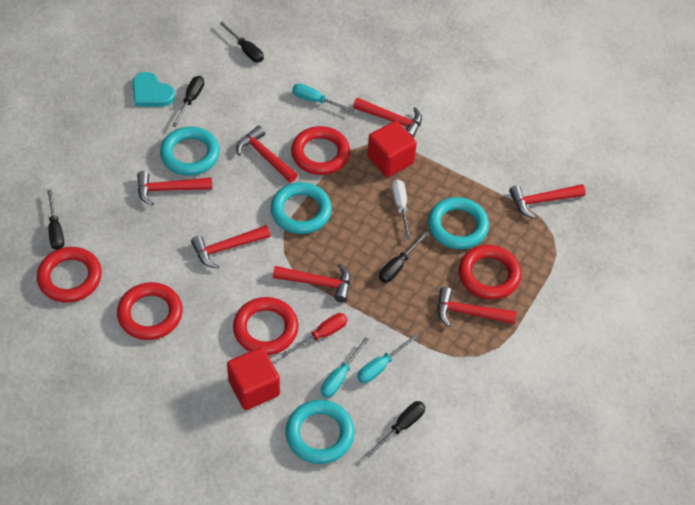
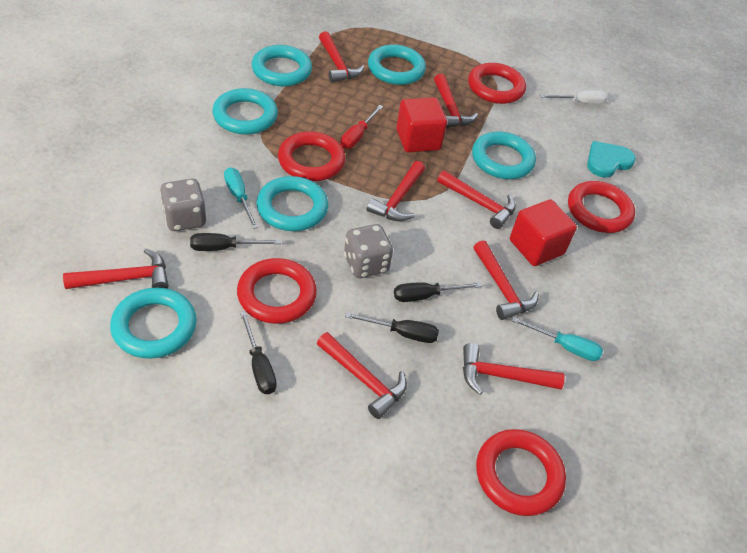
black screwdriver: [47,190,64,250] [172,76,204,127] [219,22,264,62] [366,401,426,458] [379,232,428,283] = 5 -> [190,233,281,251] [240,311,277,394] [345,312,439,343] [394,282,482,302] = 4
grey dice: none = 0 -> [160,179,206,231] [344,224,393,278] = 2
red hammer: [137,171,212,206] [191,225,270,269] [236,126,298,183] [273,263,350,303] [353,97,422,138] [438,287,516,327] [509,184,586,219] = 7 -> [63,249,169,289] [317,332,407,419] [319,31,364,83] [366,161,425,221] [434,74,478,128] [437,170,516,229] [463,343,565,395] [473,240,539,320] = 8
turquoise ring: [160,127,220,176] [271,182,332,234] [286,400,354,464] [428,197,489,249] = 4 -> [110,287,197,359] [212,88,278,135] [252,45,312,86] [256,176,328,231] [368,44,426,85] [472,131,536,179] = 6
turquoise screwdriver: [292,84,355,113] [321,337,369,398] [357,334,418,383] = 3 -> [224,167,258,229] [512,317,603,361] = 2

